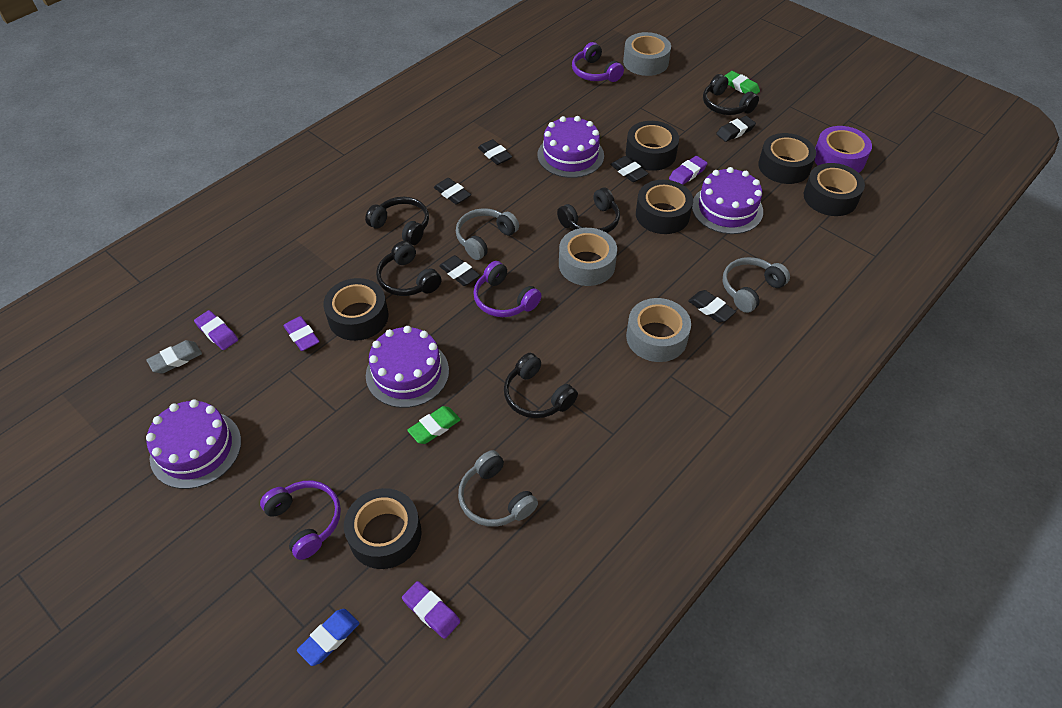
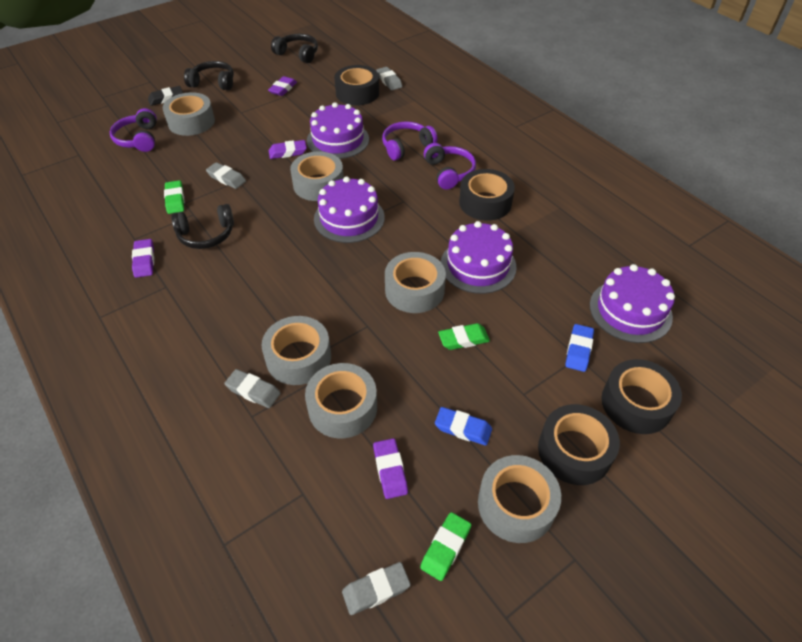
black eraser: [434,178,471,205] [439,255,480,286] [478,139,512,165] [610,156,649,182] [688,290,736,323] [716,116,756,142] = 6 -> [148,86,183,106] = 1
black headphones: [365,197,429,245] [376,241,442,296] [504,353,578,418] [557,188,620,233] [703,74,759,115] = 5 -> [171,204,234,249] [184,61,234,90] [271,34,318,63] = 3
black tape: [323,278,388,341] [344,488,422,569] [626,121,679,171] [636,180,693,234] [758,133,816,184] [804,163,865,216] = 6 -> [334,65,379,105] [459,169,515,221] [538,404,620,485] [601,359,682,434] = 4
blue eraser: [297,609,359,666] = 1 -> [435,407,492,446] [565,324,594,372] = 2
green eraser: [407,406,461,444] [725,71,760,94] = 2 -> [164,180,185,214] [420,512,471,581] [438,323,490,350] = 3
grey eraser: [146,340,202,373] = 1 -> [206,162,246,189] [224,369,280,408] [342,562,411,615] [376,67,402,90] = 4
grey headphones: [456,208,519,260] [458,450,538,527] [723,257,790,313] = 3 -> none = 0
grey tape: [559,228,617,286] [623,32,671,76] [626,298,691,362] = 3 -> [163,92,215,136] [261,316,331,385] [290,152,344,201] [305,363,377,438] [385,252,446,313] [478,455,561,543] = 6
purple tape: [814,126,872,173] = 1 -> none = 0

